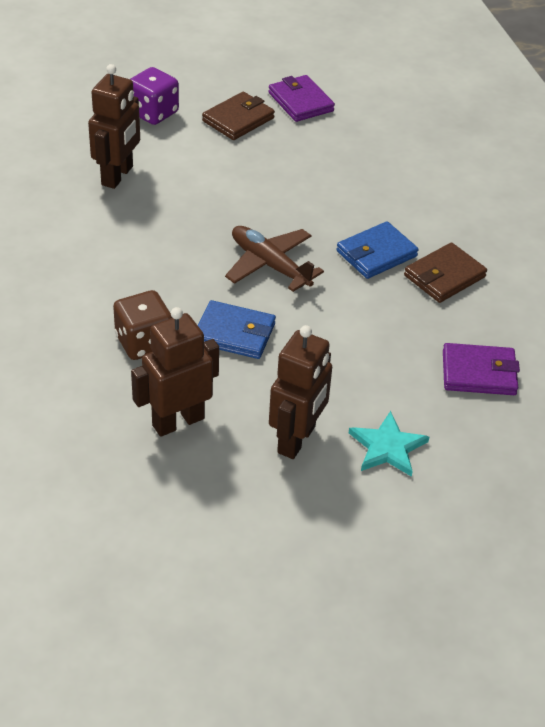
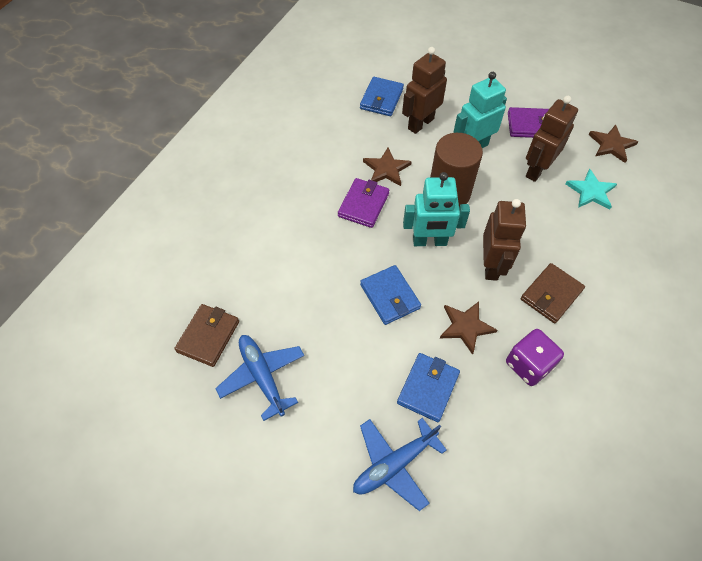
blue plane: none = 0 -> [215,335,304,421] [353,418,447,511] = 2
blue wallet: [198,300,276,359] [336,221,419,279] = 2 -> [360,77,404,116] [360,265,421,325] [397,353,460,422] = 3
brown cylinder: none = 0 -> [430,133,483,207] = 1
brown dice: [113,290,172,360] = 1 -> none = 0
brown plane: [225,226,324,292] = 1 -> none = 0
brown star: none = 0 -> [363,147,412,186] [440,302,497,355] [589,125,638,163] = 3
turquoise robot: none = 0 -> [403,172,470,246] [453,72,507,148] = 2

